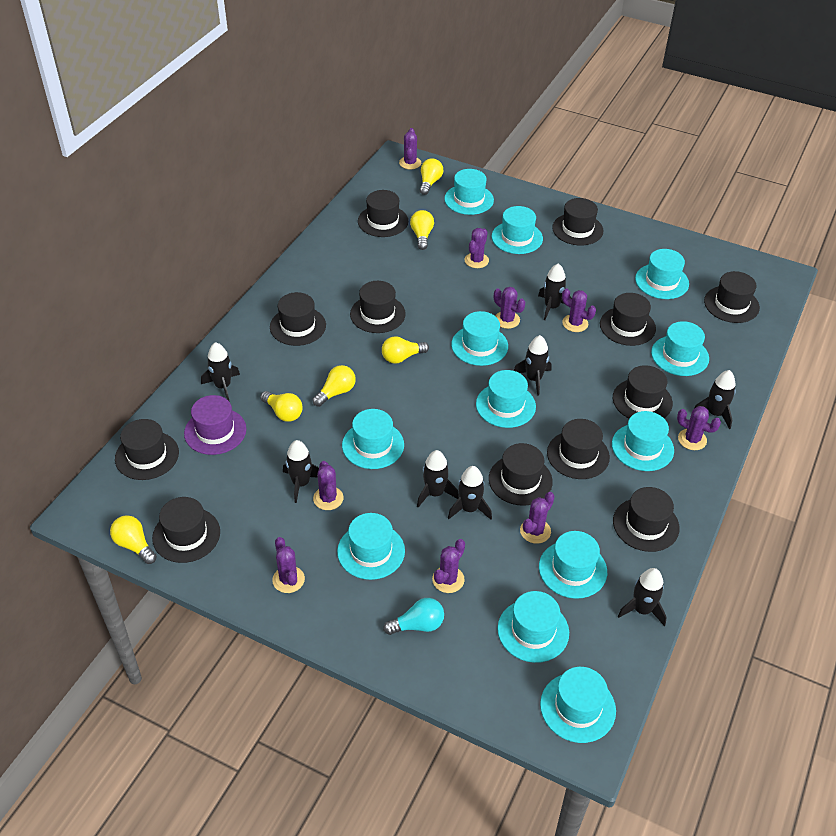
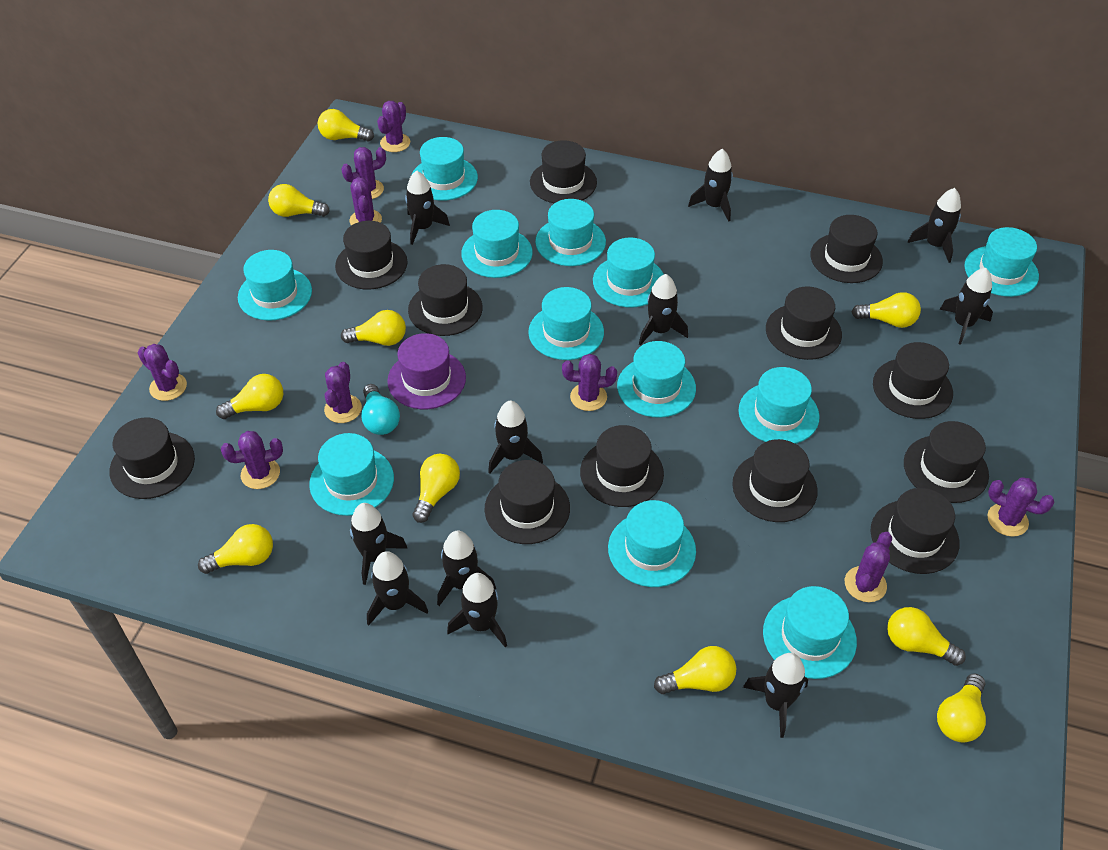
black rocket: [201,342,240,401] [283,440,319,503] [417,450,459,507] [448,466,492,520] [514,335,551,396] [538,263,572,320] [618,568,667,626] [695,370,736,429] = 8 -> [350,503,408,585] [367,551,428,625] [405,170,450,245] [437,530,496,606] [447,573,507,647] [488,401,543,473] [639,274,688,345] [688,149,733,221] [743,653,808,738] [908,188,961,263] [940,268,993,345] = 11
yellow light bulb: [110,515,157,564] [260,391,303,422] [312,365,356,407] [382,336,429,364] [410,210,434,250] [420,158,443,195] = 6 -> [198,524,273,574] [216,374,283,419] [268,184,330,217] [318,109,374,142] [341,310,406,346] [413,454,460,523] [654,646,736,694] [852,292,921,328] [887,607,966,666] [937,674,986,743] = 10

